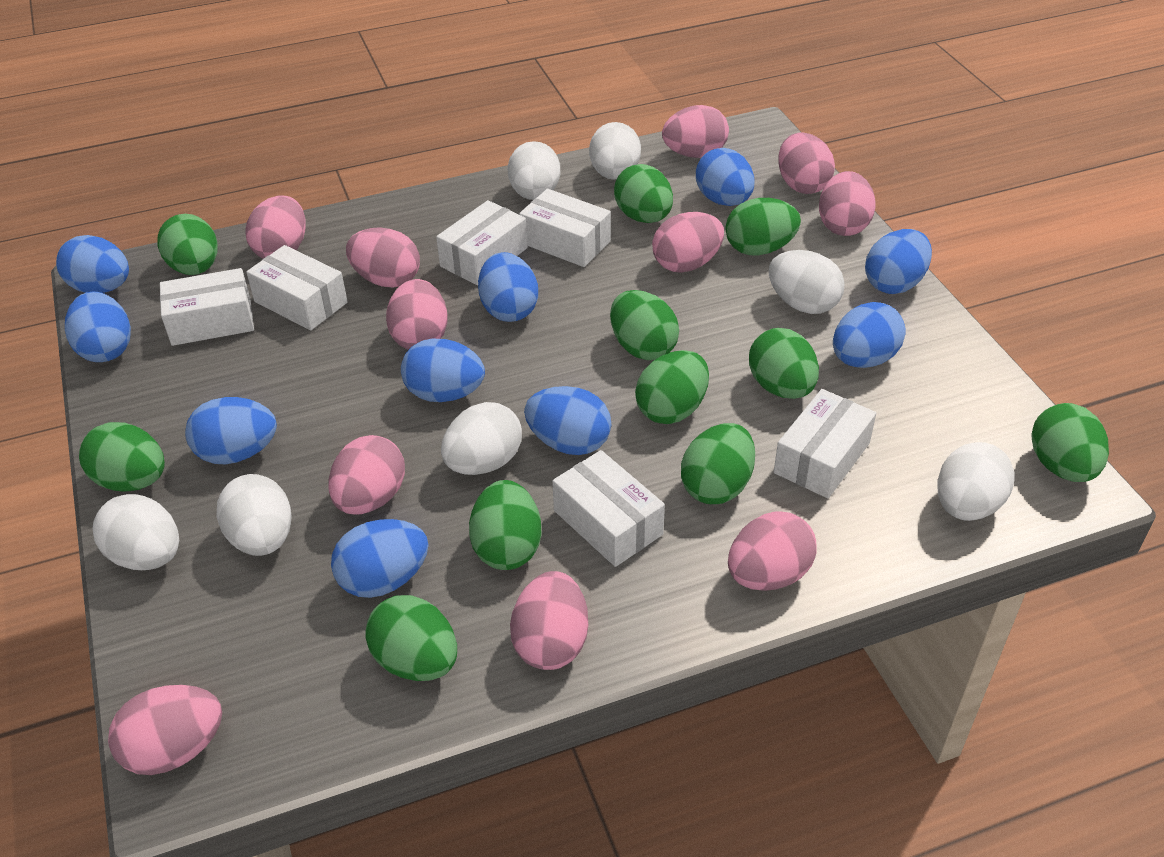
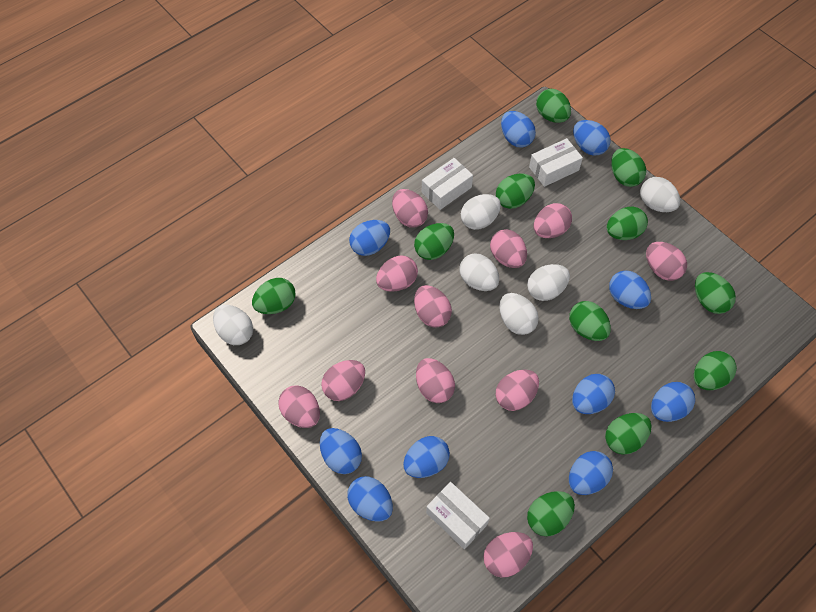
white box: [160,268,254,346] [246,245,348,331] [436,200,528,285] [519,189,611,267] [552,450,665,567] [774,389,876,498] = 6 -> [422,158,473,210] [426,482,490,549] [529,138,583,187] = 3
white egg: [92,494,179,570] [216,474,292,556] [441,402,522,475] [508,141,560,200] [589,122,641,180] [769,250,845,314] [938,442,1015,521] = 7 -> [213,305,253,345] [460,253,499,291] [461,194,501,230] [499,293,539,335] [527,264,570,301] [640,177,680,212] = 6

